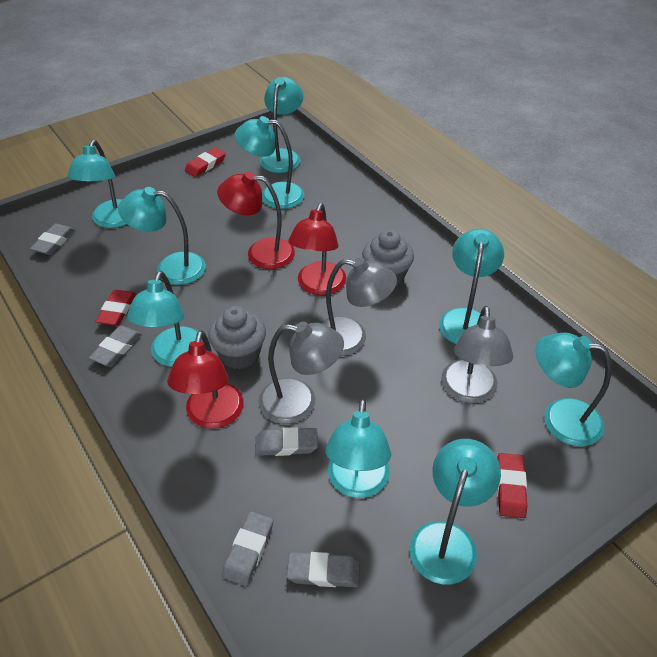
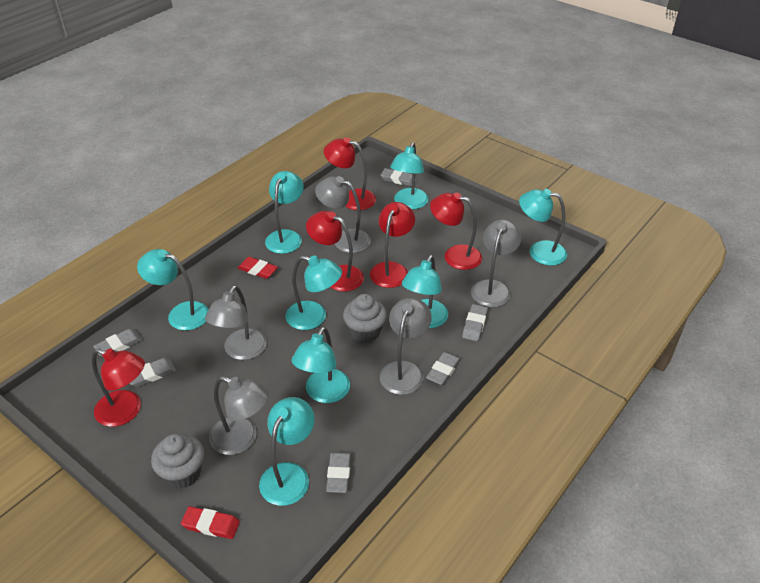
grey eraser: [30,223,75,255] [89,326,141,366] [222,511,273,586] [255,427,318,456] [287,552,360,587] = 5 -> [93,329,142,357] [130,358,176,387] [326,452,351,493] [381,168,417,187] [426,352,461,385] [462,304,488,341] = 6
grey lamp: [258,322,344,424] [321,257,397,356] [441,306,513,403] = 3 -> [205,285,267,360] [209,376,269,455] [315,176,371,253] [380,298,432,395] [471,219,521,307] = 5
red eraser: [95,289,136,326] [185,147,226,177] [497,453,527,518] = 3 -> [181,506,240,539] [238,257,278,279] = 2
red lamp: [167,330,244,429] [217,172,295,269] [288,203,346,295] = 3 -> [92,349,145,427] [306,211,364,292] [324,137,376,210] [370,202,415,288] [430,192,482,270] = 5
turquoise lamp: [67,140,126,228] [118,187,206,285] [127,271,203,367] [234,116,304,209] [260,77,304,173] [326,398,391,498] [409,439,501,584] [439,229,504,344] [536,333,612,447] = 9 -> [137,249,209,330] [259,397,315,506] [265,171,304,254] [285,255,342,330] [292,327,350,403] [390,142,429,209] [402,255,448,328] [519,189,567,266] = 8

